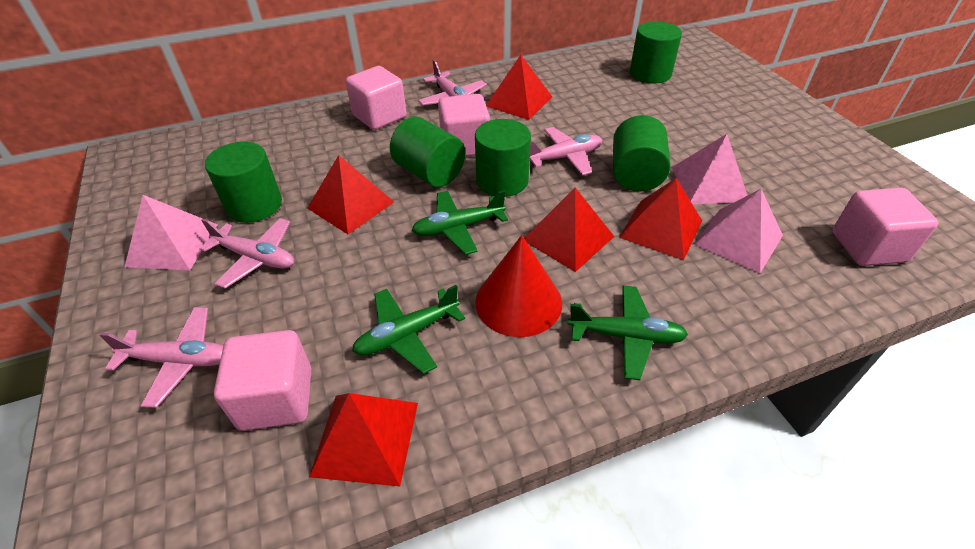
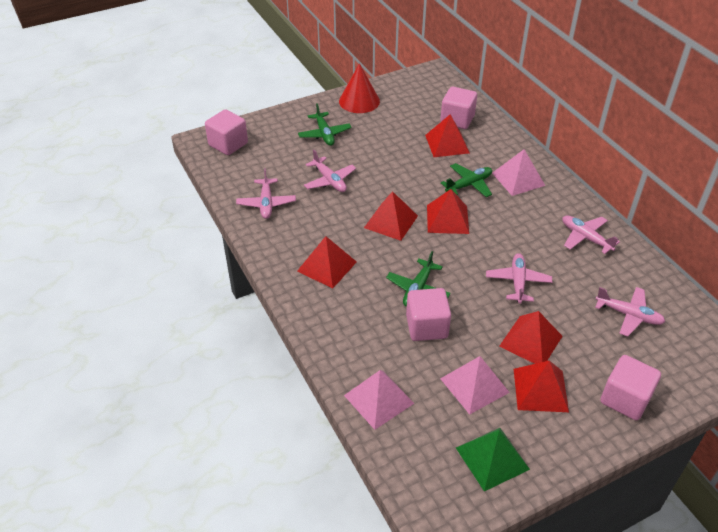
green cylinder: [205,142,282,223] [390,117,465,187] [475,119,531,197] [613,115,670,192] [630,21,682,83] = 5 -> none = 0
green pyramid: none = 0 -> [456,428,530,491] = 1
pink plane: [99,307,223,408] [199,218,294,289] [418,60,487,105] [530,127,602,175] = 4 -> [236,168,296,219] [304,150,356,192] [486,253,552,304] [562,215,620,254] [595,287,665,337] = 5
red pyramid: [307,155,394,234] [309,393,418,487] [486,55,552,120] [524,188,614,272] [619,178,702,260] = 5 -> [297,236,357,288] [364,191,418,241] [425,115,470,157] [427,189,469,234] [499,311,563,364] [514,361,569,412] = 6

